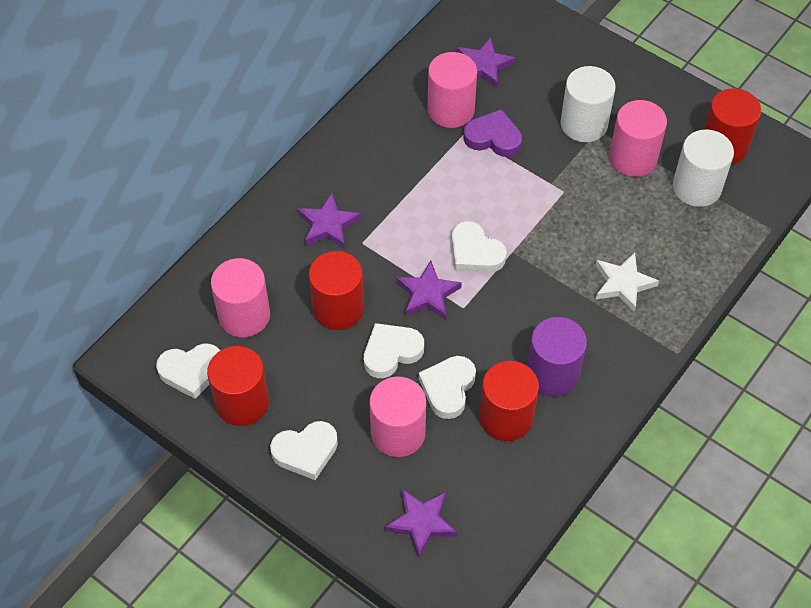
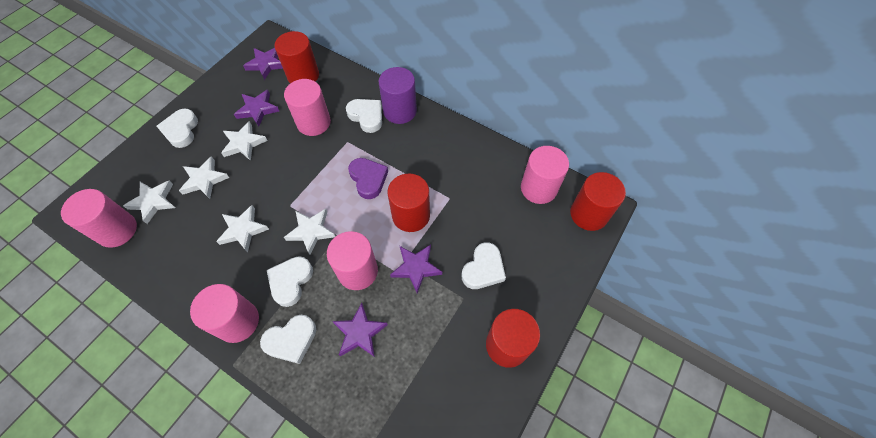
pink cylinder: [211,258,270,337] [369,377,426,457] [428,52,477,128] [609,100,667,177] = 4 -> [61,189,137,248] [190,284,259,343] [284,79,331,136] [327,231,378,290] [521,146,569,204] = 5
white cylinder: [560,66,616,142] [673,130,734,207] = 2 -> none = 0
white star: [596,252,659,312] = 1 -> [123,181,175,224] [179,156,229,199] [216,205,269,252] [221,121,268,161] [284,209,336,255] = 5

